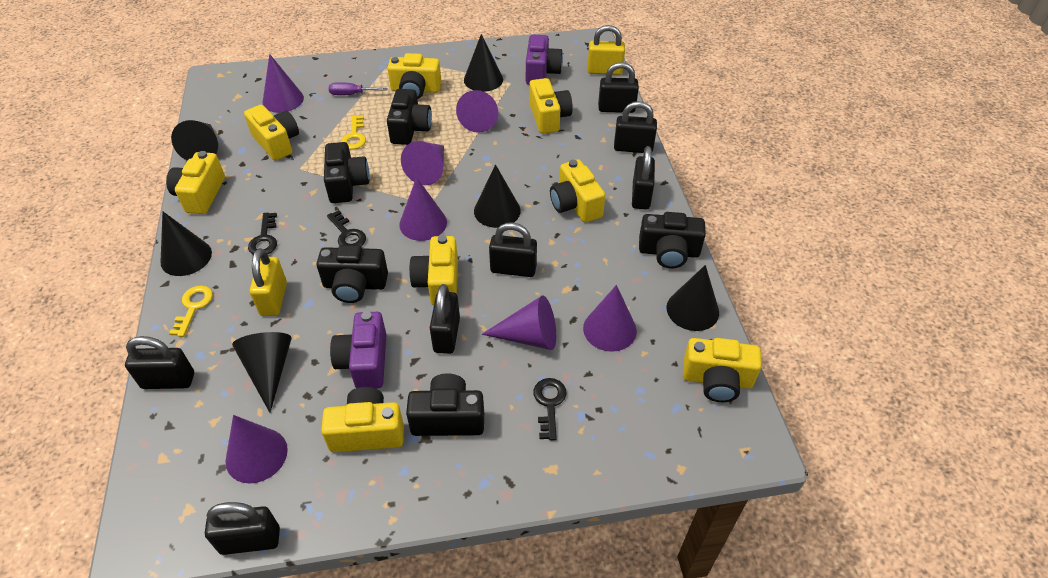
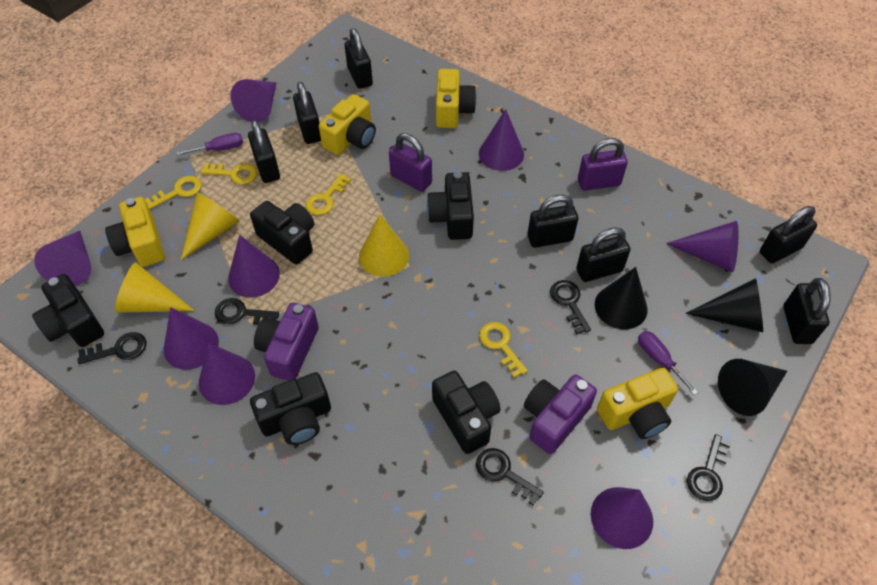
black cone: [160,212,212,276] [171,120,218,161] [232,332,292,413] [464,34,503,92] [474,164,521,228] [667,265,719,331] = 6 -> [595,267,648,329] [685,278,763,332] [718,359,787,416] = 3
black key: [248,213,277,254] [327,210,366,246] [533,378,567,441] = 3 -> [78,332,147,364] [215,298,279,325] [476,448,544,505] [550,280,591,334] [687,434,731,501] = 5
purple cone: [225,415,288,484] [262,54,304,113] [399,177,447,241] [401,141,444,185] [456,90,498,133] [482,296,556,350] [583,285,637,352] = 7 -> [34,231,91,286] [164,307,219,370] [199,343,255,405] [228,235,280,298] [230,79,277,123] [479,109,524,171] [591,487,653,549] [666,221,738,272] = 8
purple padlock: none = 0 -> [389,133,432,192] [578,138,628,190] = 2
purple screwdriver: [329,82,387,95] = 1 -> [176,133,243,155] [638,331,698,395] = 2
yellow camera: [166,151,225,214] [244,105,299,161] [321,387,404,452] [387,53,442,99] [409,235,458,305] [529,78,573,134] [550,159,605,223] [683,338,762,402] = 8 -> [105,197,165,267] [319,94,376,155] [436,69,477,128] [597,368,678,439] = 4
yellow cone: none = 0 -> [115,262,195,313] [181,192,240,260] [359,214,409,277] = 3
yellow key: [169,285,213,337] [341,115,366,149] = 2 -> [145,176,202,209] [201,163,258,184] [306,174,351,215] [479,322,528,378] = 4
yellow padlock: [250,248,287,316] [587,25,625,75] = 2 -> none = 0

